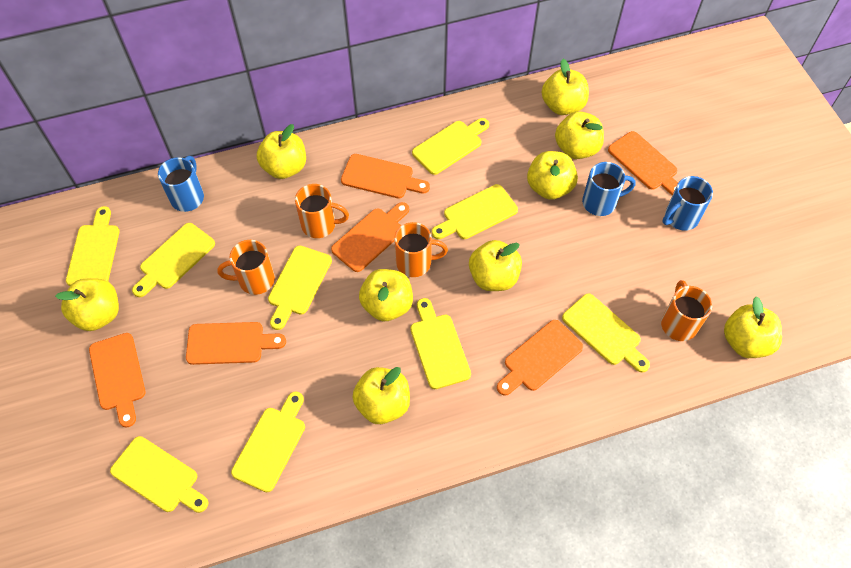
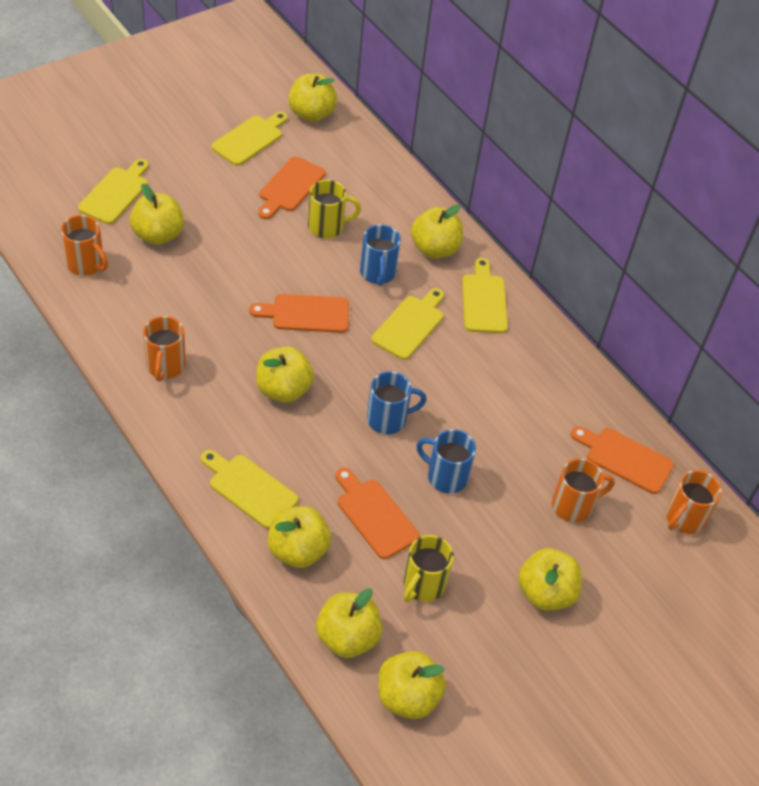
orange cutting board: [89,333,146,428] [186,322,286,365] [331,202,409,272] [341,154,430,198] [497,320,583,396] [608,131,678,195] = 6 -> [249,294,349,333] [258,156,326,219] [336,468,420,559] [571,426,674,494] = 4
yellow apple: [55,279,119,331] [257,124,306,179] [352,367,410,424] [359,269,413,321] [469,240,522,291] [527,151,578,200] [542,59,589,115] [555,111,604,159] [724,296,782,358] = 9 -> [130,183,184,245] [256,347,314,403] [268,506,331,568] [288,74,337,122] [316,588,382,658] [378,651,446,719] [411,204,463,258] [518,548,582,611] = 8
yellow cutting board: [66,206,120,286] [110,436,208,513] [132,223,215,297] [231,392,305,492] [268,245,332,330] [410,298,471,389] [412,118,489,175] [432,184,518,239] [562,293,650,373] = 9 -> [78,159,149,224] [201,450,298,529] [211,112,288,166] [371,288,444,360] [462,258,508,333] = 5
yellow mug: none = 0 -> [308,180,361,238] [404,535,454,602] = 2

